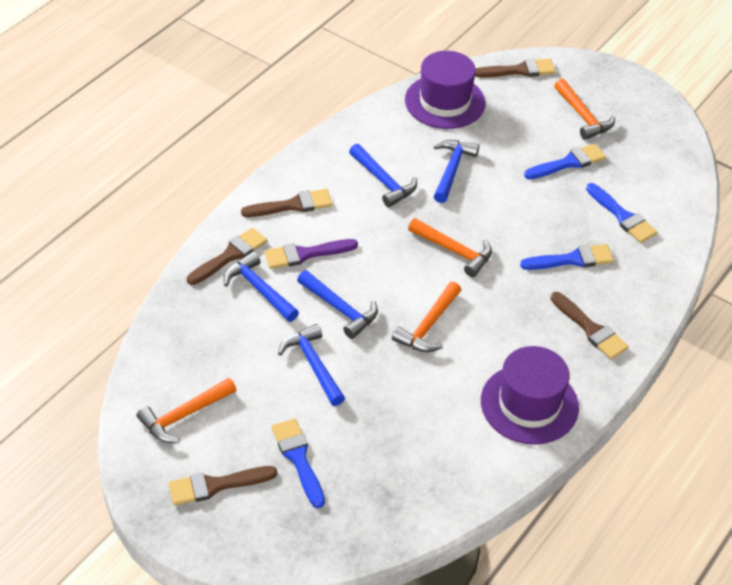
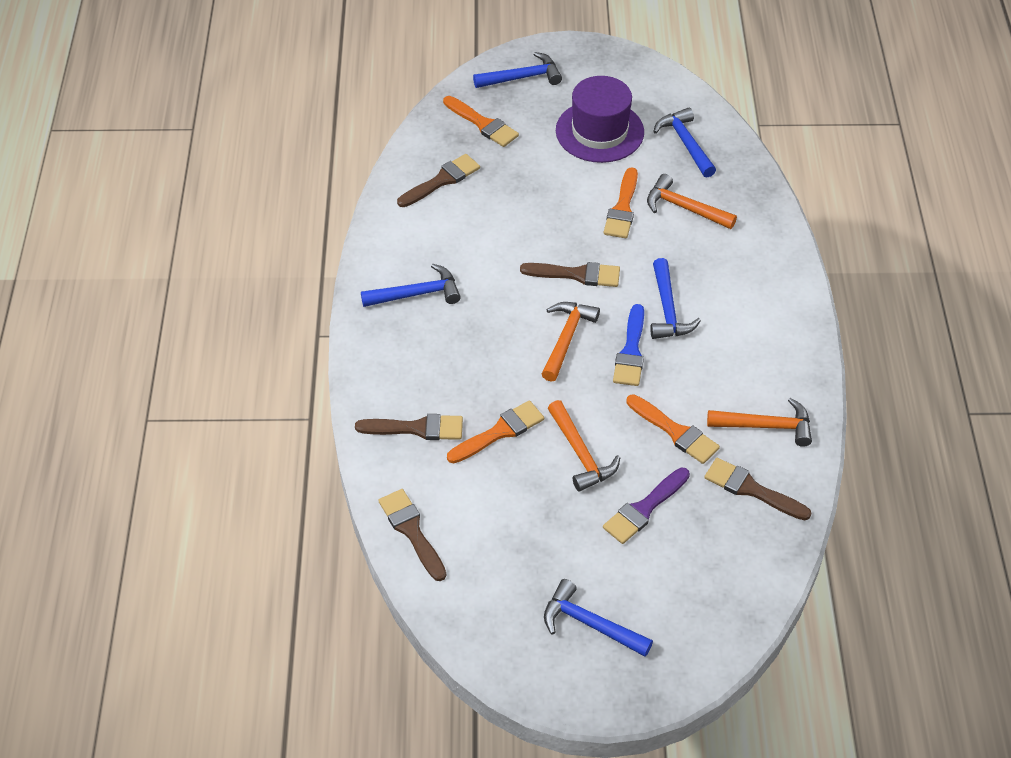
blue brush: [271,418,325,508] [520,244,614,270] [524,144,606,179] [586,183,658,243] = 4 -> [613,304,644,386] = 1
orange brush: none = 0 -> [443,96,519,147] [447,400,544,463] [604,167,638,238] [627,394,720,464] = 4
purple hat: [405,51,486,129] [481,346,579,445] = 2 -> [556,76,644,163] = 1

